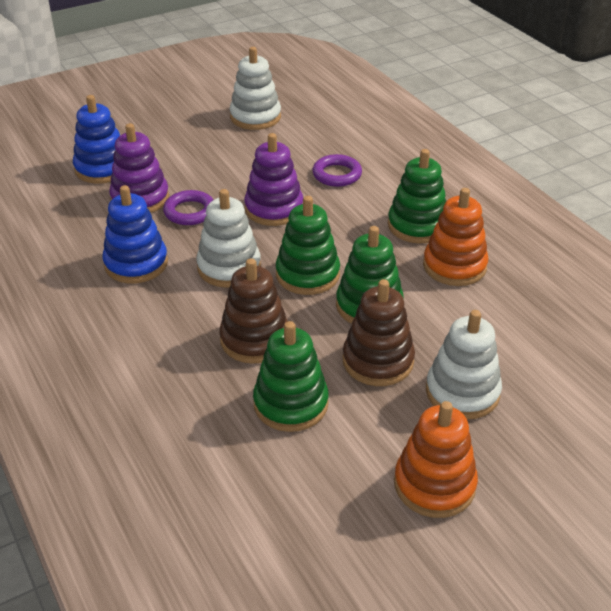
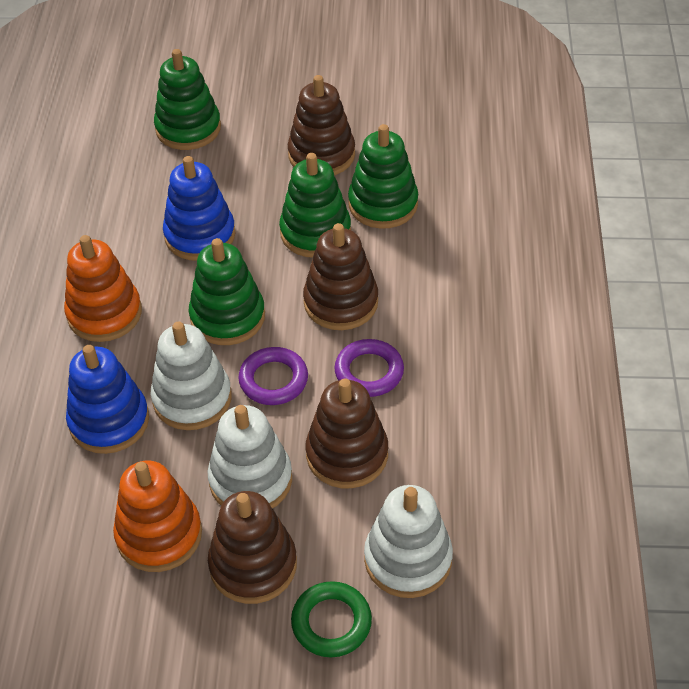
brown stacking toy: [219,258,288,364] [343,279,415,386] = 2 -> [208,491,297,604] [288,75,355,175] [303,223,378,330] [306,378,388,488] = 4
green ring: none = 0 -> [291,581,372,657] = 1
purple stacking toy: [109,123,169,213] [244,133,303,226] = 2 -> none = 0

